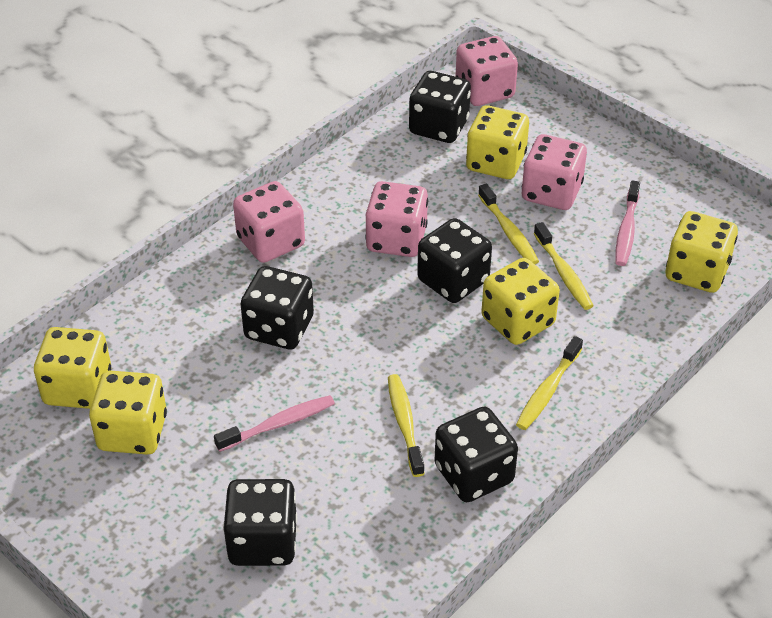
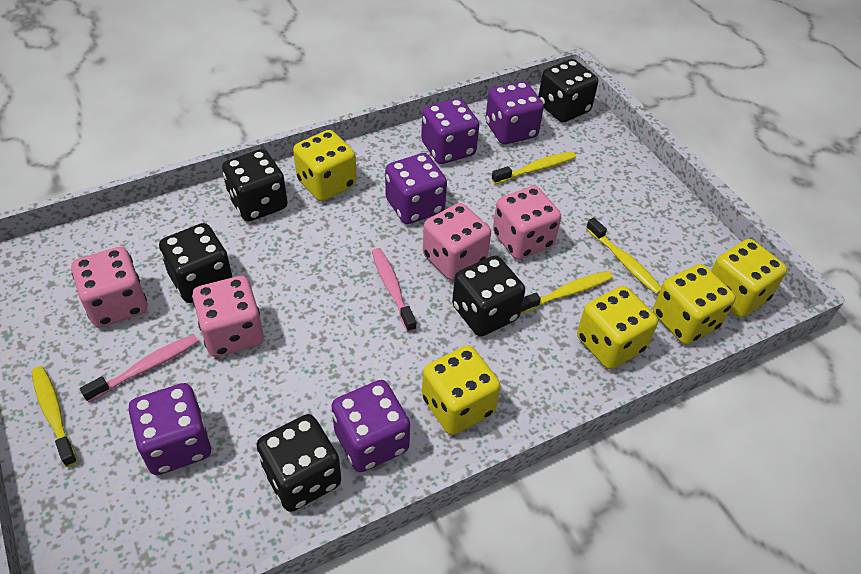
purple dice: none = 0 -> [128,383,211,475] [331,380,410,472] [385,153,447,224] [421,98,479,164] [485,81,544,144] = 5

